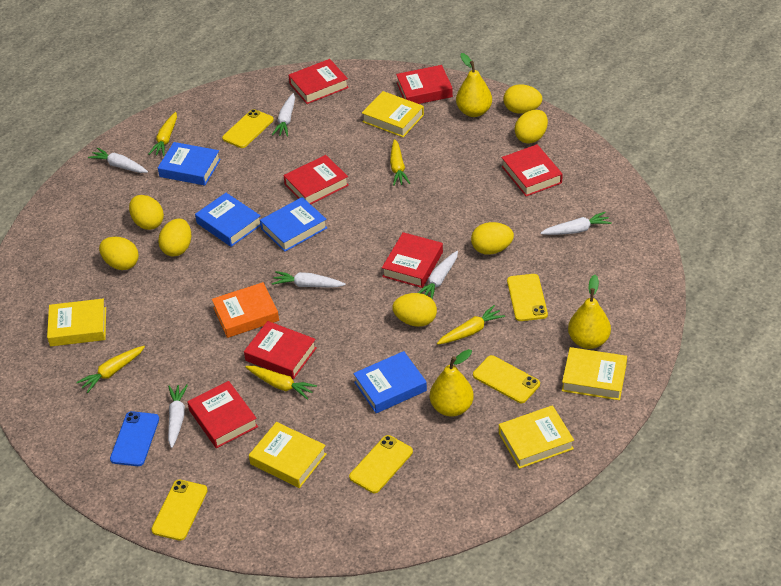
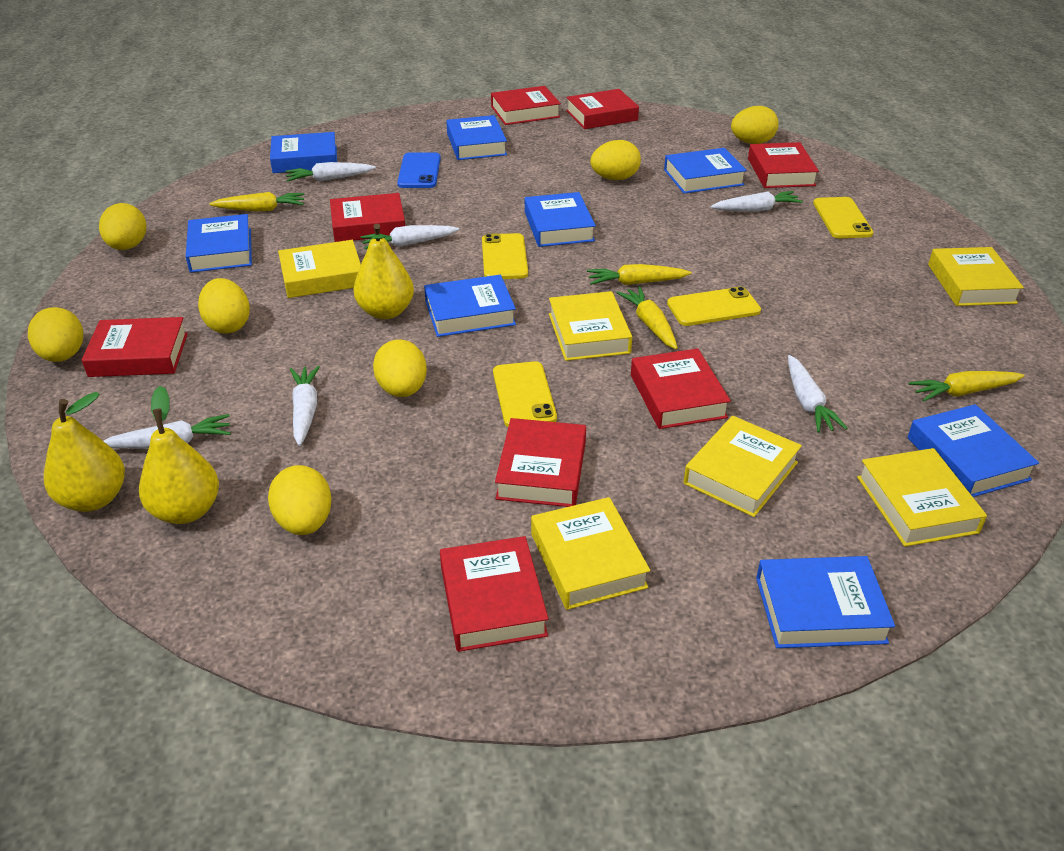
blue book: [158,142,221,185] [195,193,261,247] [260,197,327,252] [353,351,427,413] = 4 -> [186,214,252,273] [270,132,337,173] [424,275,516,337] [446,115,507,160] [525,192,596,247] [664,148,747,194] [756,556,895,648] [908,404,1039,497] = 8
orange book: [212,282,279,338] = 1 -> none = 0
red book: [187,381,258,448] [244,321,317,379] [283,155,349,204] [289,59,349,104] [382,232,443,288] [396,65,453,104] [501,144,563,196] = 7 -> [82,317,188,377] [330,193,405,242] [440,536,548,652] [491,86,561,125] [495,418,586,507] [566,89,639,129] [631,348,731,429] [748,142,819,188] = 8
yellow book: [47,299,106,346] [249,422,327,488] [362,91,424,137] [499,405,574,469] [562,347,627,400] = 5 -> [278,240,361,298] [531,497,650,610] [549,291,632,361] [684,416,802,517] [857,448,987,547] [928,247,1024,306] = 6
yellow carrot: [76,346,145,393] [148,112,177,156] [245,366,317,400] [390,139,410,186] [437,305,505,345] = 5 -> [209,192,305,212] [587,264,692,285] [616,287,678,349] [909,371,1025,401] = 4
yellow phone: [151,480,208,541] [222,109,274,148] [349,435,413,493] [473,355,540,403] [507,274,548,321] = 5 -> [482,233,528,279] [493,361,557,427] [667,287,761,326] [813,197,873,238] = 4

